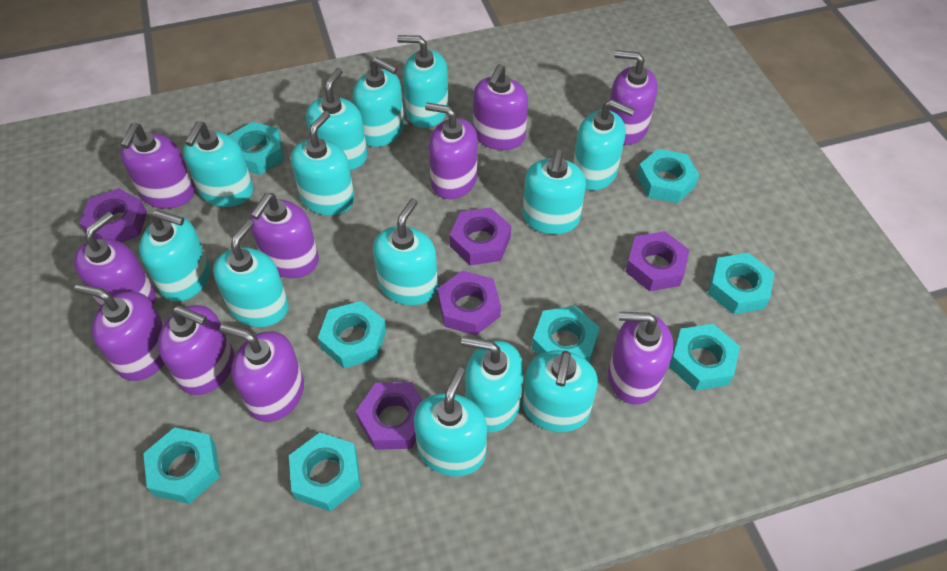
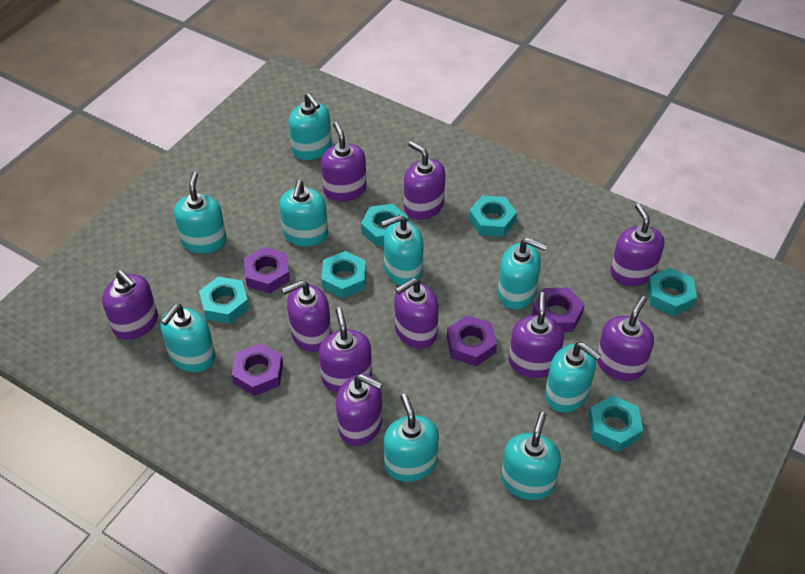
purple nut: [79,188,147,243] [356,382,423,450] [438,271,501,335] [449,207,511,265] [625,231,690,291] = 5 -> [232,343,283,396] [244,247,290,294] [447,315,497,366] [532,288,585,332] = 4
turquoise nut: [143,427,220,504] [228,122,284,175] [289,433,361,511] [318,301,386,368] [532,306,600,363] [637,149,699,203] [669,324,740,391] [708,253,775,314] = 8 -> [199,277,249,324] [321,251,366,298] [361,204,408,247] [469,196,517,237] [588,395,643,452] [647,268,697,316] = 6
turquoise soap dispenser: [139,210,210,302] [183,121,253,207] [213,219,289,327] [291,111,355,215] [306,68,367,170] [353,57,405,147] [373,198,438,305] [397,35,449,128] [414,367,487,477] [461,337,524,433] [523,150,586,235] [523,350,598,432] [573,100,635,191] = 13 -> [161,304,215,372] [174,171,227,254] [279,180,328,247] [288,93,332,160] [381,215,424,286] [384,394,439,482] [498,238,547,310] [501,412,561,500] [545,342,601,412] = 9

